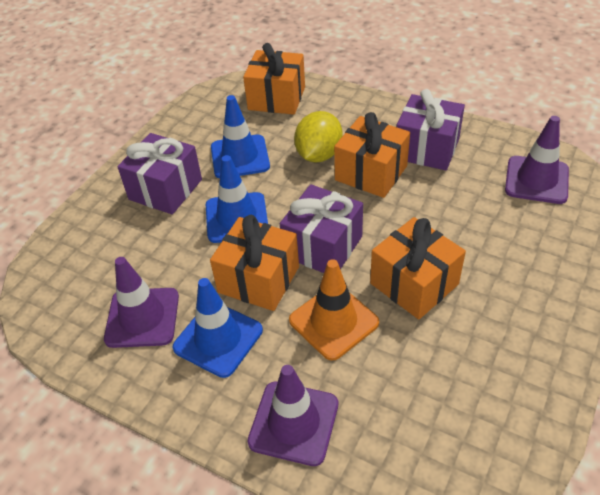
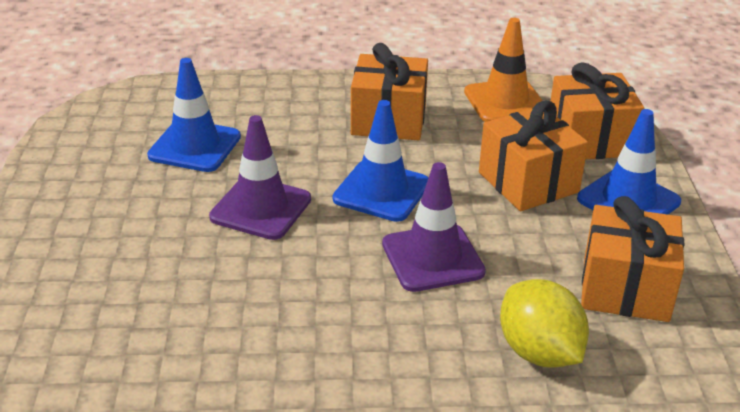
purple gift: [117,133,202,214] [280,184,363,273] [396,89,465,170] = 3 -> none = 0
purple traffic cone: [104,257,179,348] [247,365,338,466] [505,116,569,204] = 3 -> [209,115,311,240] [382,162,486,292] = 2

